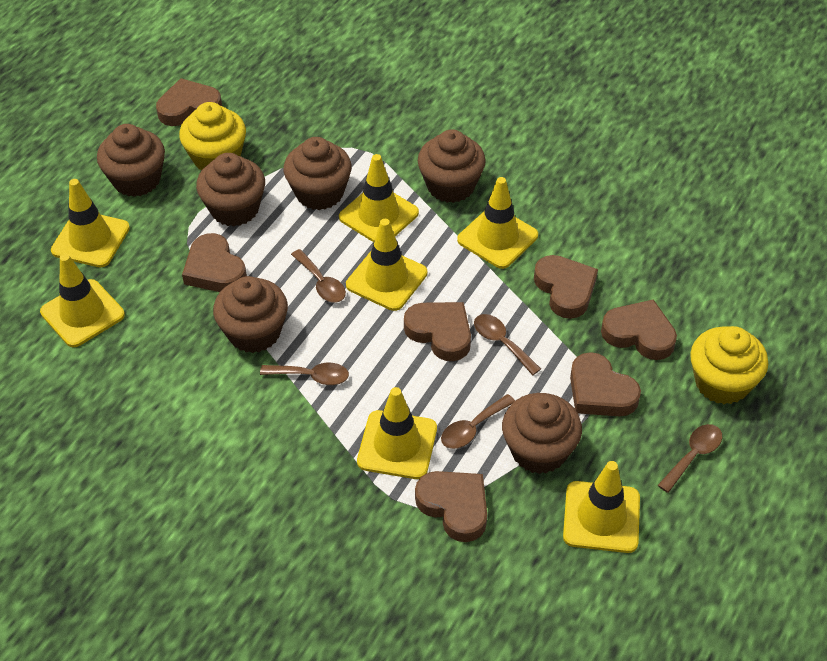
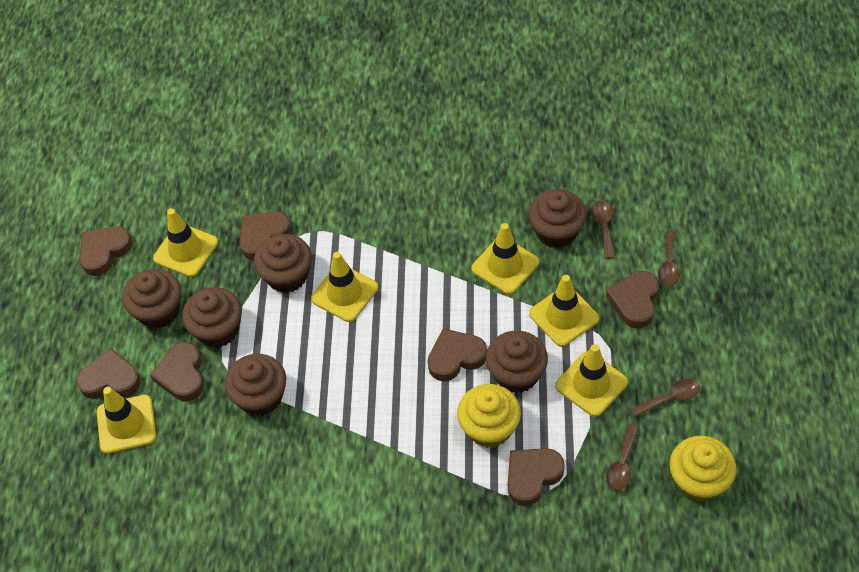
brown spoon: [260,363,349,385] [291,249,346,303] [441,394,515,449] [474,314,541,375] [658,424,722,493] = 5 -> [591,200,615,259] [606,424,638,491] [630,379,700,417] [658,230,680,287] = 4
yellow traffic cone: [40,254,125,347] [51,179,130,267] [339,154,419,242] [346,219,427,311] [357,387,437,479] [457,177,538,269] [563,461,640,553] = 7 -> [97,387,156,454] [153,208,218,277] [311,252,378,322] [471,223,539,294] [529,275,599,347] [555,344,628,417] = 6

